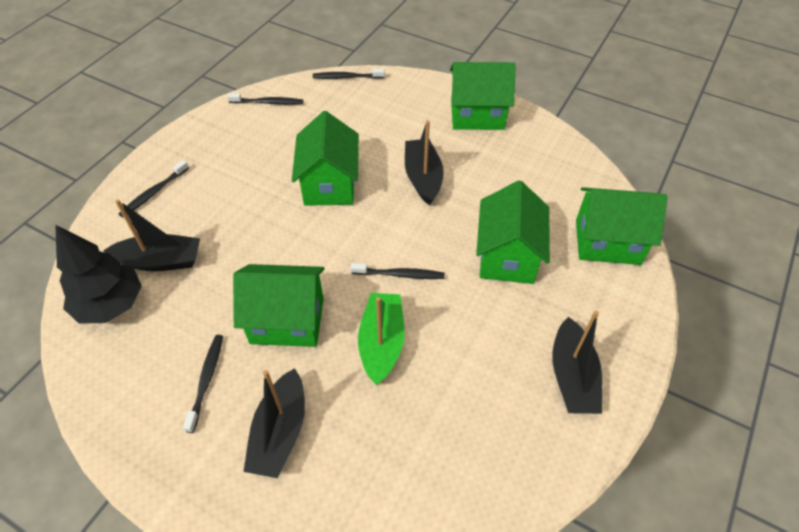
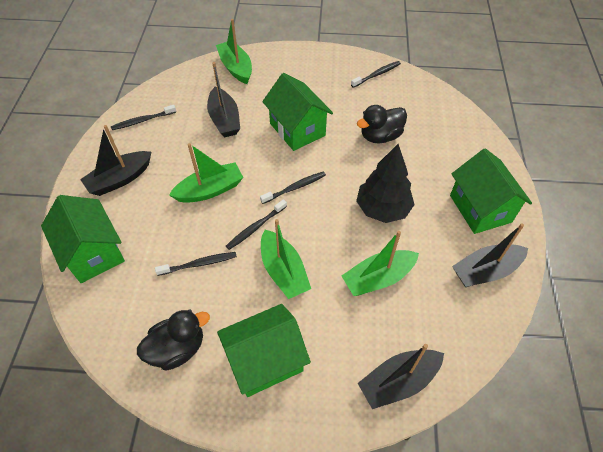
black duck: none = 0 -> [137,309,210,370] [357,105,407,143] = 2
green boat: [358,293,404,385] = 1 -> [169,143,243,203] [216,19,252,84] [261,219,311,299] [341,231,419,296] = 4
green house: [233,264,324,347] [292,111,359,206] [450,62,516,130] [476,180,550,284] [576,187,668,265] = 5 -> [41,195,125,283] [217,304,311,397] [262,73,333,151] [450,148,532,234] = 4

